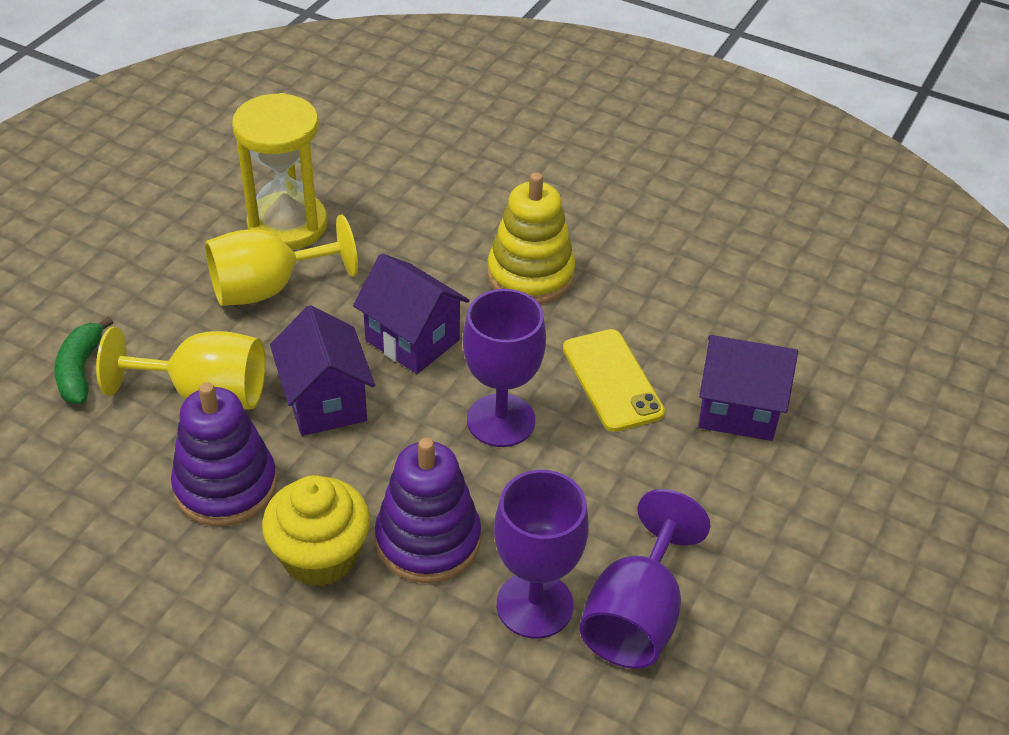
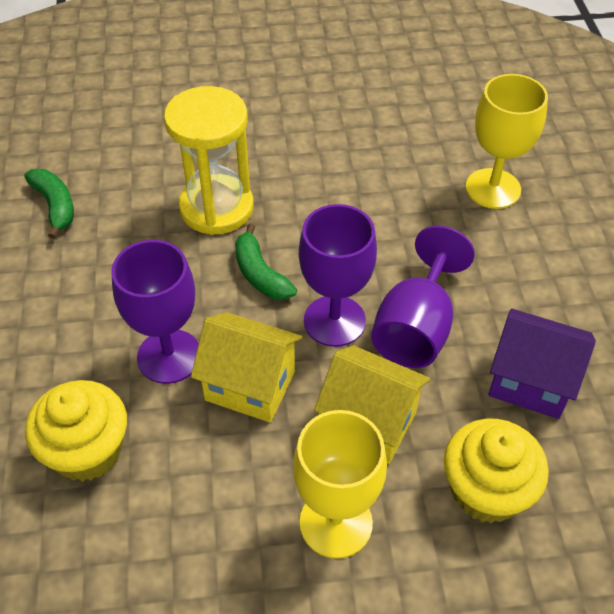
green banana: [55,316,113,404] = 1 -> [24,169,74,239] [235,223,297,300] = 2
purple house: [270,305,375,436] [353,253,470,374] [698,335,798,441] = 3 -> [488,309,596,419] = 1
purple stacking toy: [171,382,277,526] [375,438,481,583] = 2 -> none = 0
yellow cupcake: [262,475,371,587] = 1 -> [25,380,127,482] [444,418,549,523] = 2
yellow house: none = 0 -> [191,312,302,423] [314,345,430,464] = 2
yellow phone: [563,329,665,432] = 1 -> none = 0
yellow stacking toy: [487,172,575,304] = 1 -> none = 0

